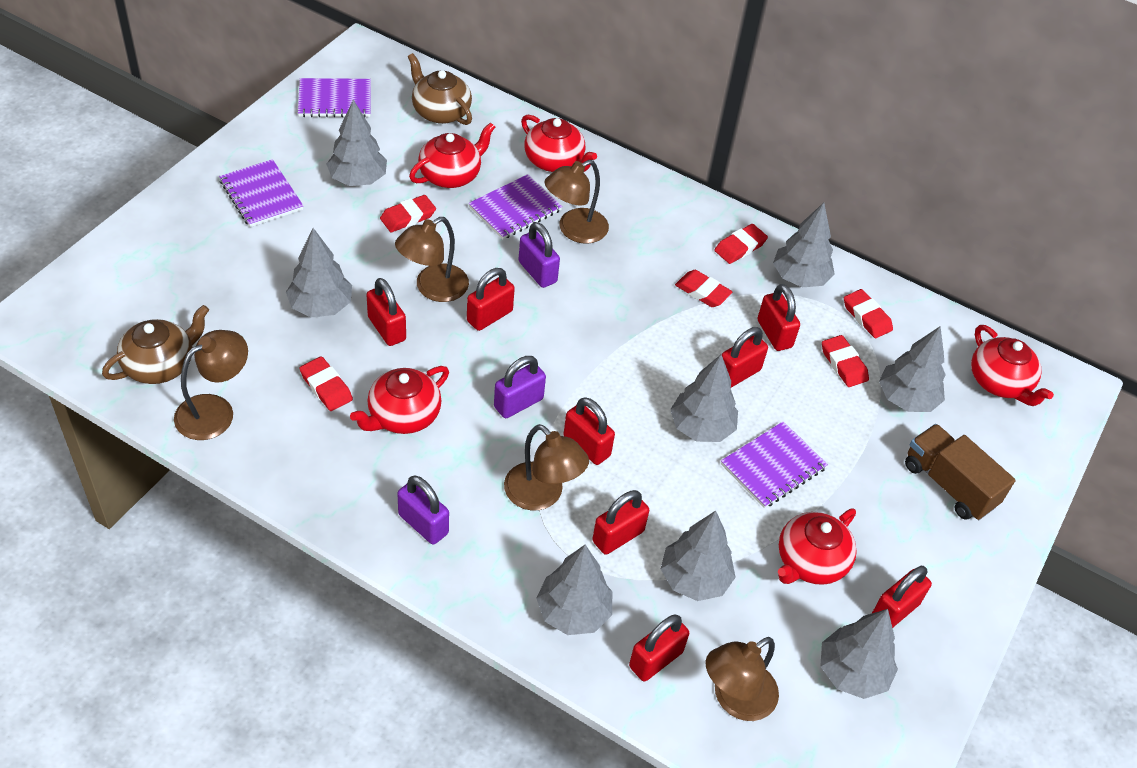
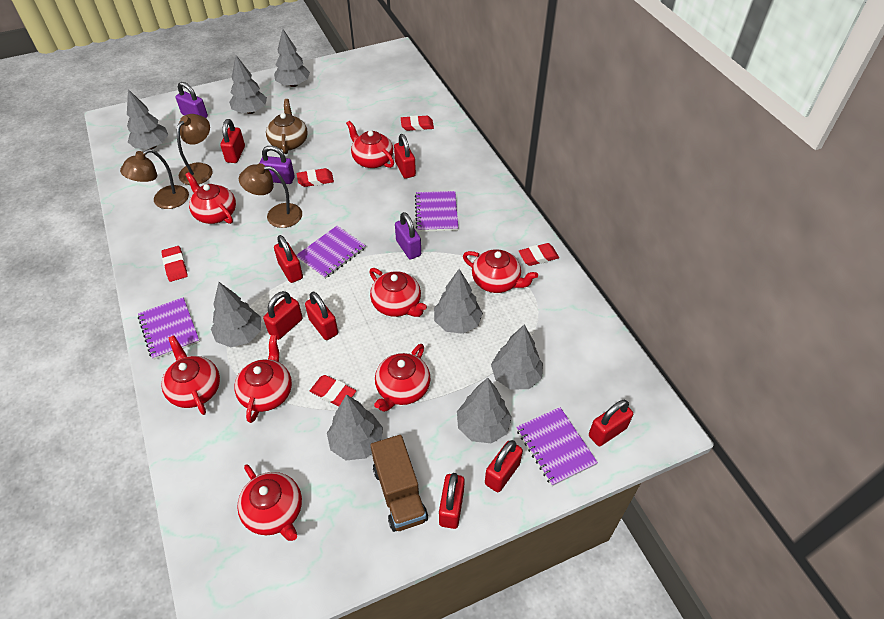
brown lamp: [174,330,248,440] [395,217,469,302] [504,424,589,511] [544,160,609,244] [706,637,779,721] = 5 -> [120,149,189,209] [177,114,213,185] [239,163,302,228] = 3
brown teapot: [102,305,209,384] [408,53,472,125] = 2 -> [266,99,308,154] = 1
red eraser: [299,356,353,411] [380,195,436,232] [675,270,733,307] [714,224,768,264] [822,335,869,387] [844,289,893,338] = 6 -> [161,246,188,282] [297,168,334,187] [310,375,356,406] [401,115,434,131] [519,243,559,266] = 5
red teapot: [350,366,449,434] [409,122,495,188] [521,115,597,172] [778,509,857,585] [971,325,1054,406] = 5 -> [161,335,220,415] [185,172,236,224] [234,335,292,423] [237,464,302,541] [346,121,394,168] [369,268,427,317] [374,344,431,412] [463,249,538,293] = 8

